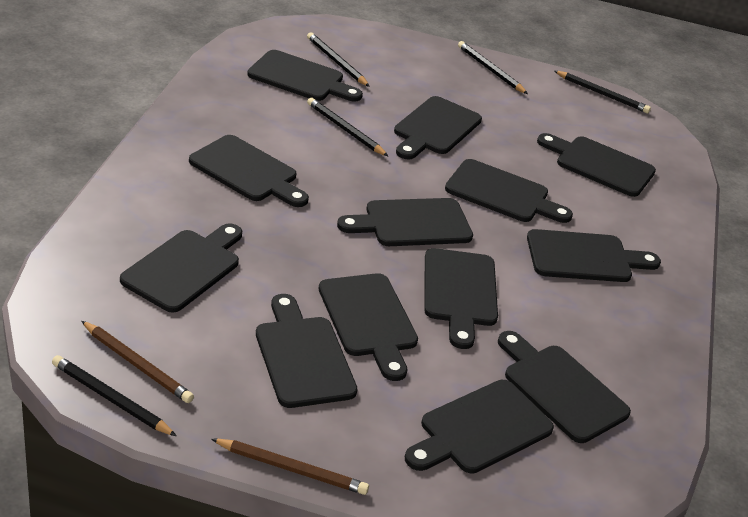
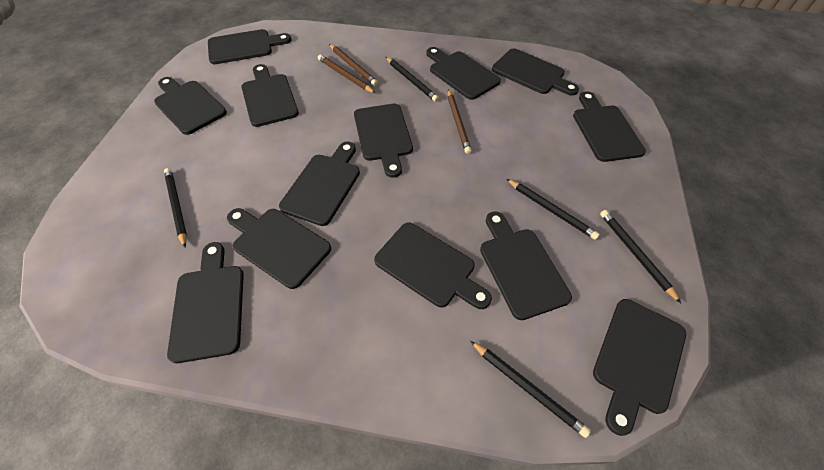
brown pencil: [81,321,194,403] [211,439,369,495] = 2 -> [318,54,375,93] [329,44,378,86] [448,89,472,154] = 3

